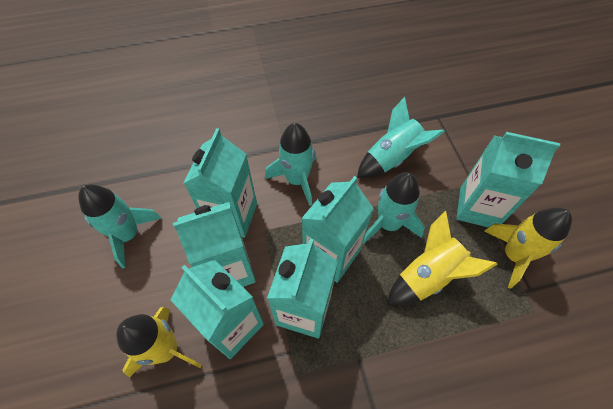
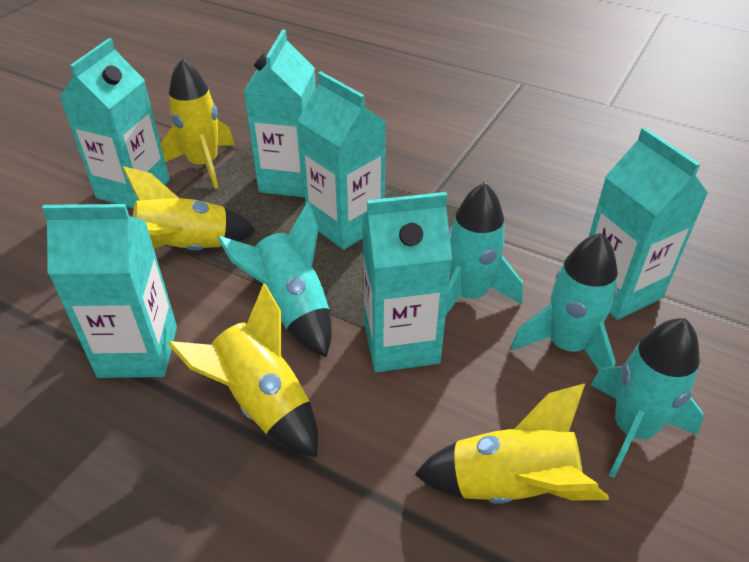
yellow rocket: [116,307,202,377] [387,211,498,306] [484,207,572,289] = 3 -> [122,166,256,251] [160,58,235,189] [168,283,318,457] [414,383,609,504] = 4

